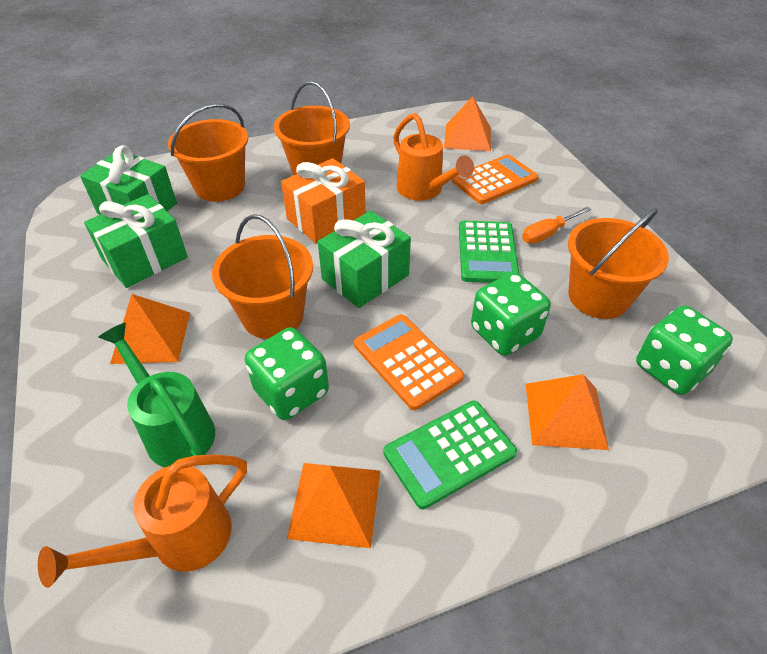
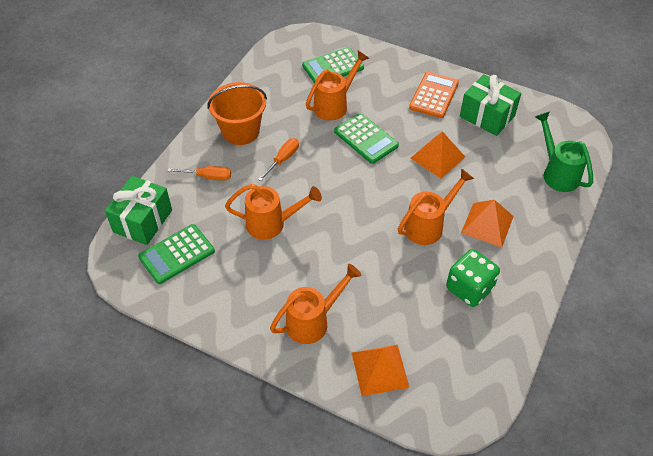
green calculator: [383,401,517,509] [459,221,519,283] = 2 -> [138,224,215,284] [302,47,364,83] [334,113,399,164] = 3
green dice: [245,327,329,420] [471,272,551,356] [636,306,733,395] = 3 -> [446,249,500,307] = 1
green gift: [80,145,177,215] [84,194,188,288] [318,211,411,308] = 3 -> [105,176,172,245] [460,74,521,136] = 2
orange bucket: [168,103,248,202] [212,214,313,339] [274,81,350,175] [568,208,669,319] = 4 -> [207,82,267,145] = 1
orange calculator: [354,314,464,410] [452,154,539,204] = 2 -> [409,72,459,118] = 1
orange gift: [281,158,366,244] = 1 -> none = 0
orange pyramid: [110,294,190,364] [287,463,380,548] [444,96,491,151] [526,374,609,450] = 4 -> [352,345,410,396] [411,131,465,179] [461,200,514,247] = 3
orange screwdriver: [522,207,591,244] = 1 -> [168,166,231,180] [258,138,299,181] = 2
orange watering can: [38,454,247,588] [393,113,474,201] = 2 -> [225,184,322,240] [270,264,362,344] [306,51,369,120] [398,169,474,245] = 4

